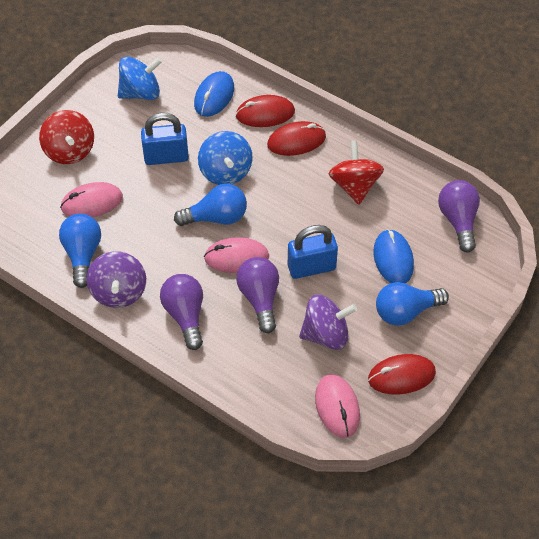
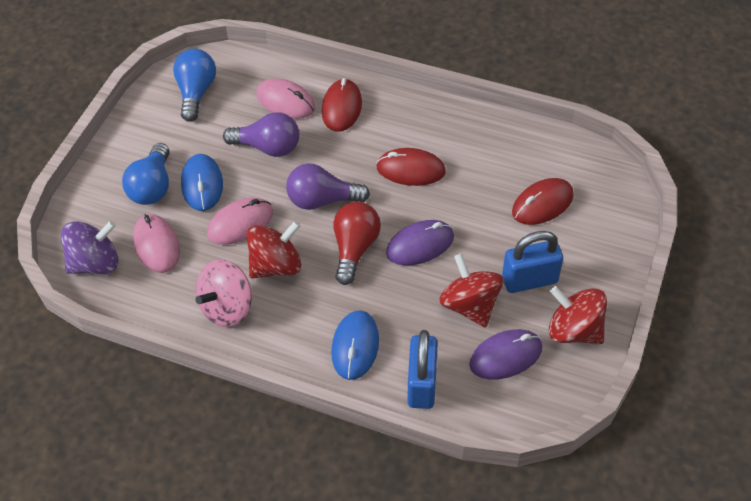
blue light bulb: [59,214,101,288] [174,184,247,226] [376,282,449,326] = 3 -> [122,143,170,205] [173,49,216,122] = 2
blue spinning top: [118,57,162,100] [198,131,253,185] = 2 -> none = 0
pink spinning top: none = 0 -> [195,260,252,327] = 1
purple light bulb: [160,274,203,350] [236,257,279,333] [438,180,480,252] = 3 -> [223,112,299,157] [286,163,370,210] = 2
purple mouse: none = 0 -> [386,220,454,266] [469,329,542,380] = 2
purple spinning top: [87,251,146,308] [299,295,357,350] = 2 -> [61,221,118,274] = 1
red light bulb: none = 0 -> [334,202,381,285] = 1
red spinning top: [39,110,94,164] [329,140,384,205] = 2 -> [247,221,302,278] [439,253,504,328] [549,286,607,344] = 3

